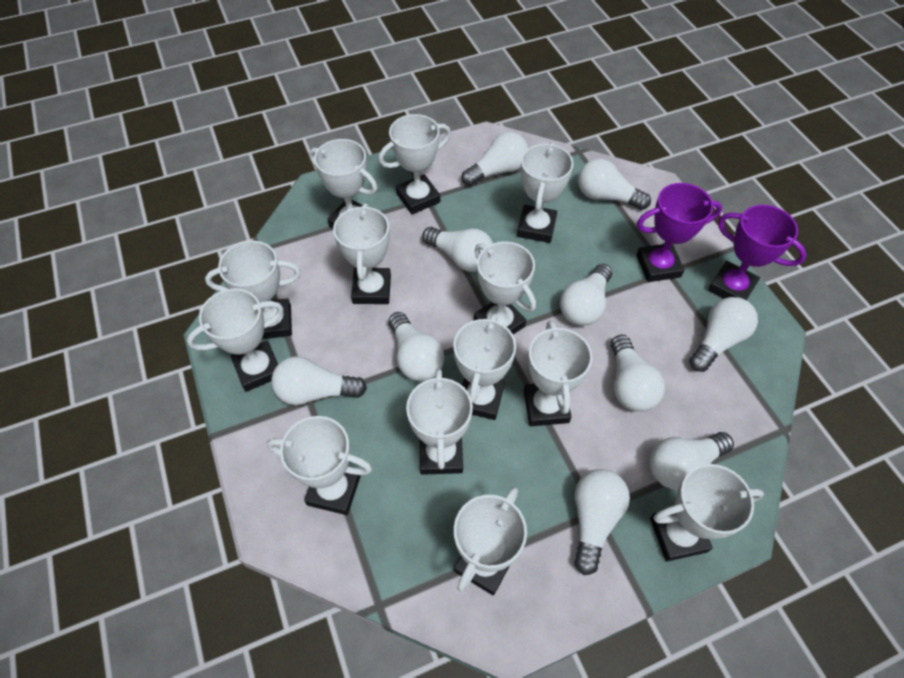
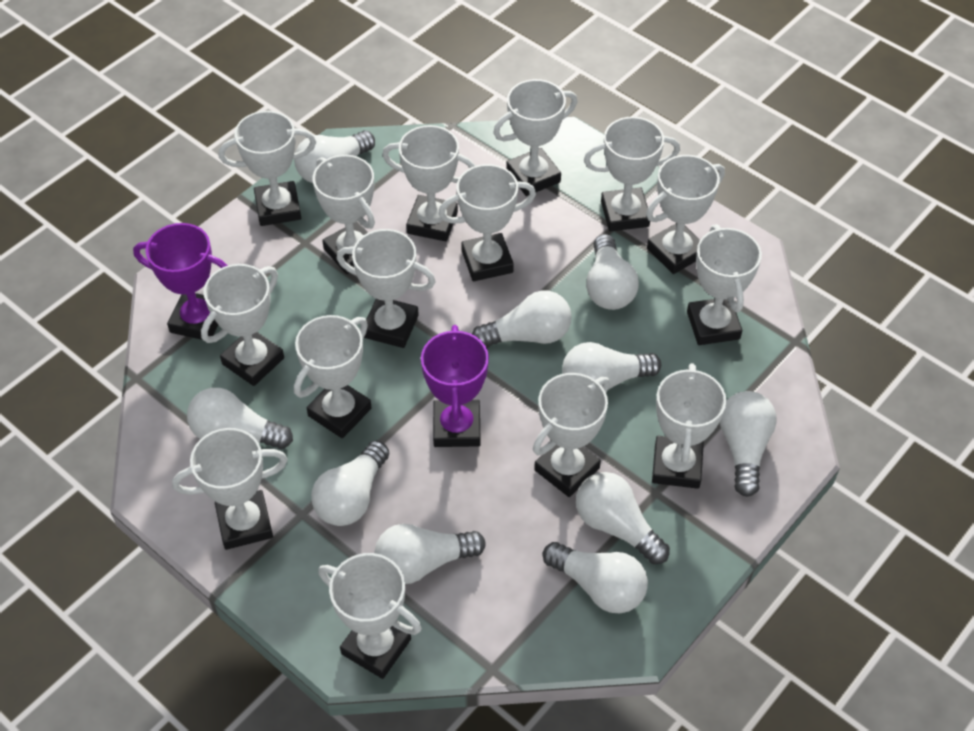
white trophy: [187,288,284,392] [205,241,301,339] [267,416,372,515] [309,139,377,228] [333,203,391,304] [379,114,451,214] [406,369,473,475] [453,314,516,420] [454,487,527,595] [474,241,536,334] [517,142,573,243] [524,321,592,426] [650,464,764,561] = 13 -> [172,428,288,550] [201,264,284,386] [219,111,316,226] [294,315,372,438] [313,155,375,274] [318,553,422,679] [337,229,436,348] [382,125,476,241] [438,164,536,281] [493,79,577,196] [533,373,610,497] [584,117,680,231] [646,155,725,274] [652,363,726,489] [687,224,762,345] = 15

